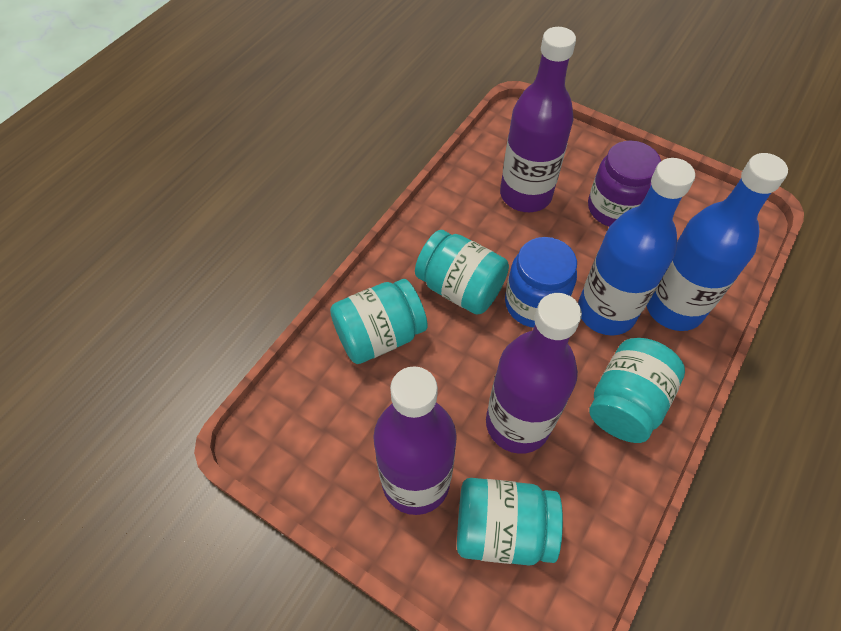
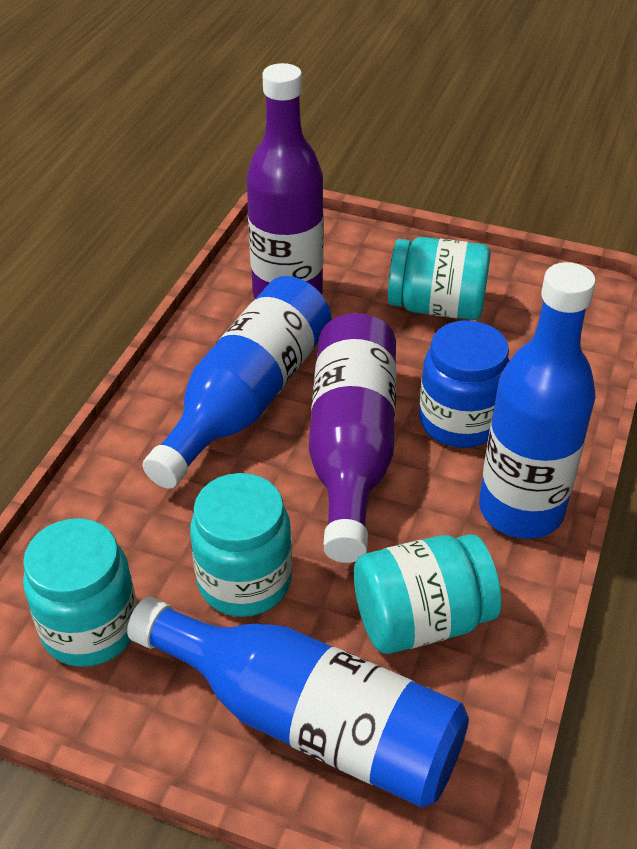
blue bottle: [578,158,695,336] [647,153,788,331] = 2 -> [127,597,469,808] [143,276,331,489] [479,262,596,539] = 3
purple bottle: [373,366,457,515] [486,293,582,454] [500,27,576,212] = 3 -> [246,63,324,299] [309,313,396,563] = 2
purple jar: [588,141,661,227] = 1 -> none = 0

